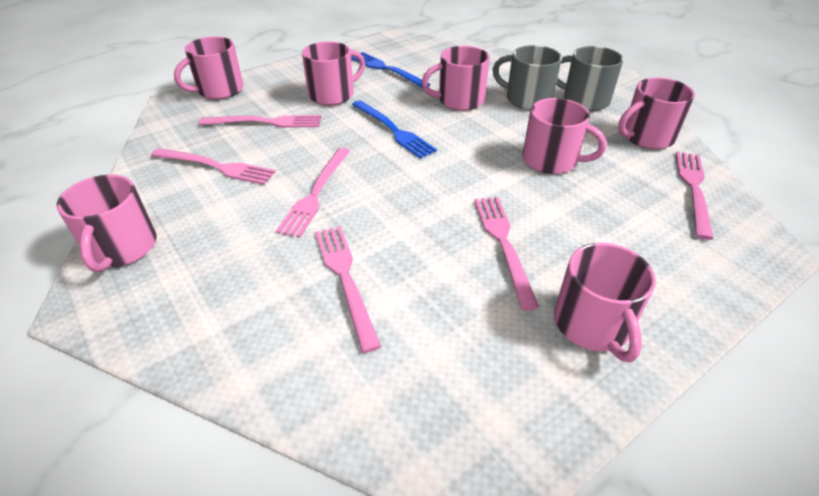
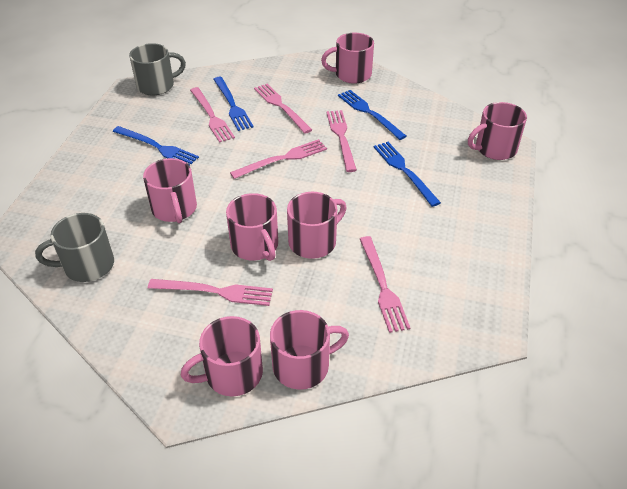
blue fork: [351,52,431,88] [352,100,437,159] = 2 -> [113,126,199,166] [213,77,254,131] [338,90,407,140] [374,142,441,207] = 4

